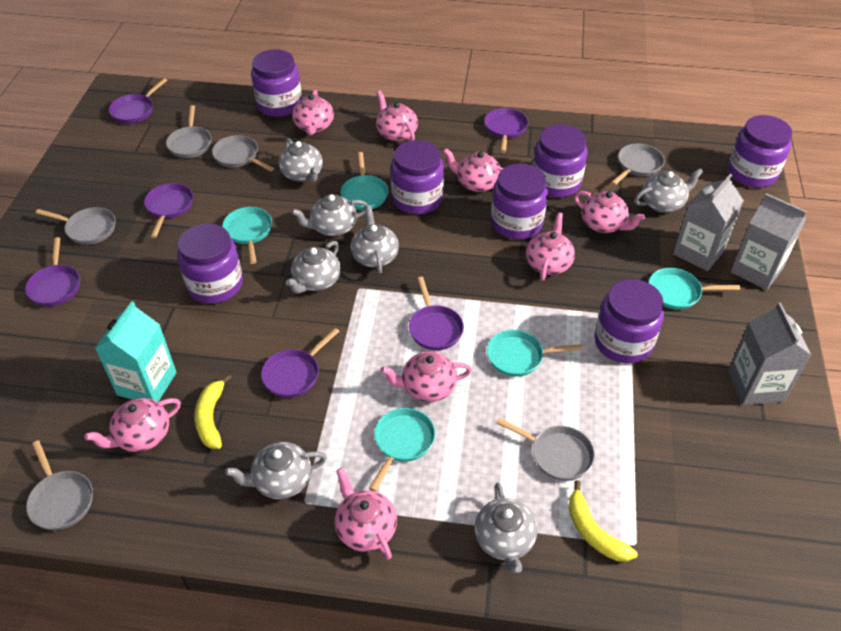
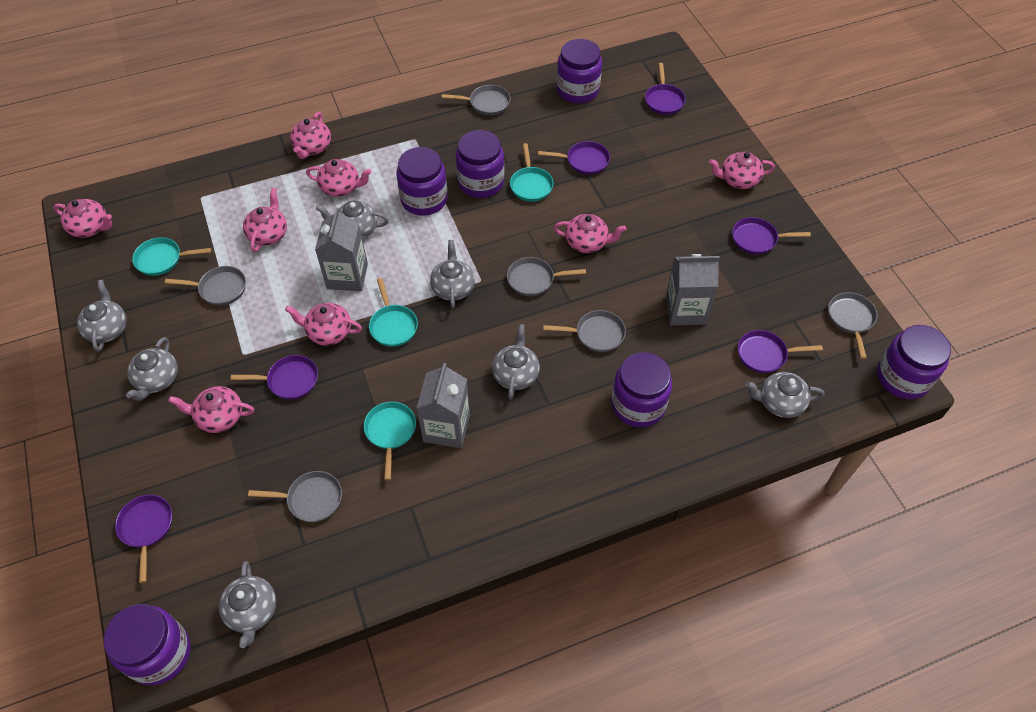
purple jar: [177,223,243,304] [251,49,302,117] [391,140,444,215] [491,163,548,240] [533,124,587,198] [594,279,664,363] [728,115,792,188] = 7 -> [104,604,191,685] [396,147,448,216] [456,130,504,198] [557,39,602,103] [611,352,672,427] [877,325,951,399] = 6
turquoise carton: [95,301,177,402] = 1 -> none = 0
turquoise pan: [222,207,272,264] [341,152,388,210] [369,408,435,492] [487,330,583,377] [649,268,740,310] = 5 -> [132,237,211,276] [364,402,416,481] [369,278,418,347] [510,143,554,202] = 4
yellow banana: [194,374,232,449] [568,480,638,562] = 2 -> none = 0

